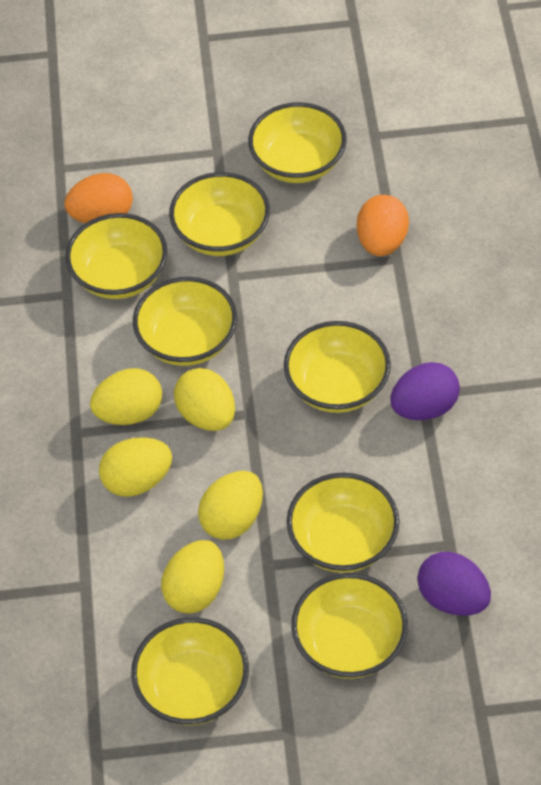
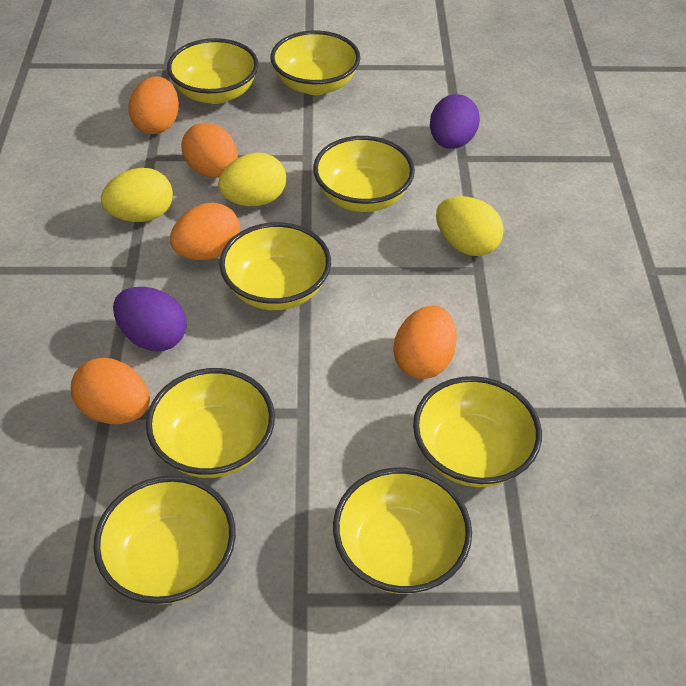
orange egg: [64,173,133,223] [357,195,409,256] = 2 -> [71,358,150,424] [128,76,179,134] [170,202,240,260] [181,123,238,178] [393,305,457,379] = 5
yellow egg: [90,368,162,425] [99,437,172,497] [161,540,224,614] [174,368,235,431] [198,471,263,540] = 5 -> [101,168,173,222] [218,153,286,206] [436,196,504,256] = 3

